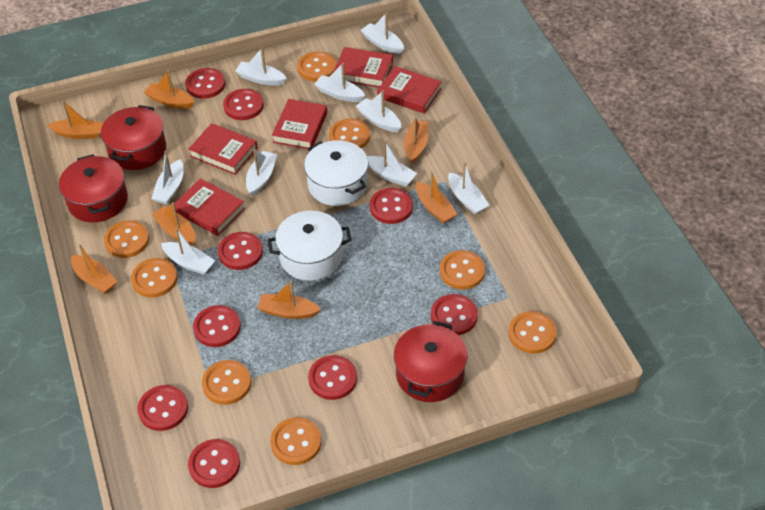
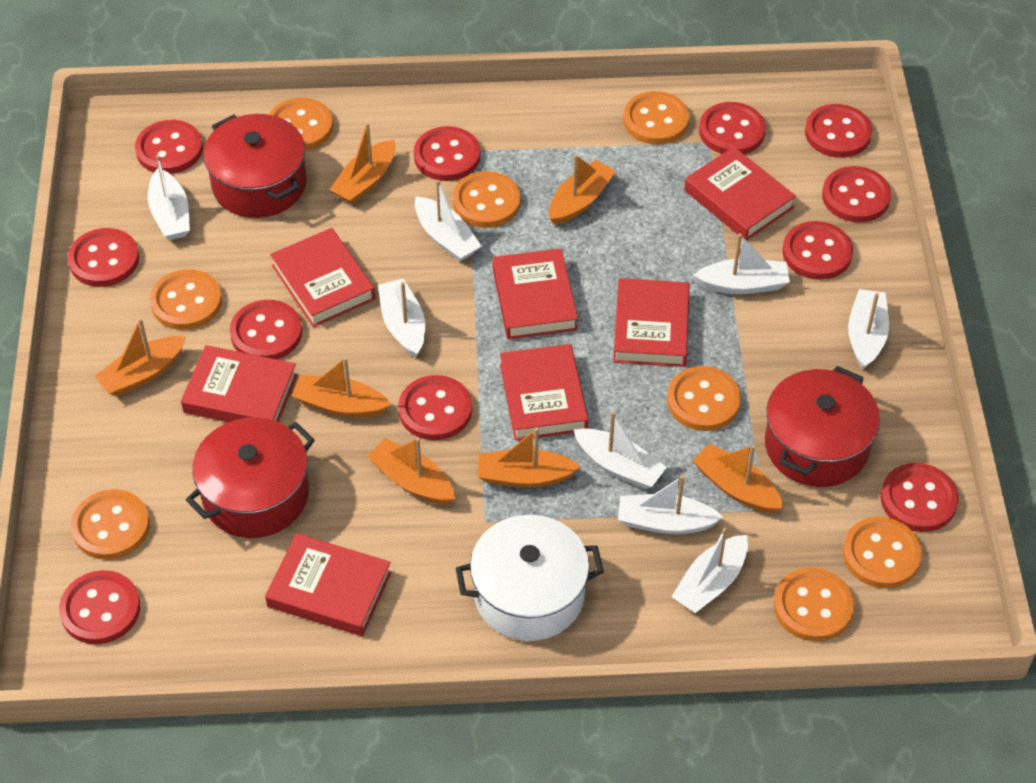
red book: [174,178,245,236] [188,123,258,175] [272,99,327,149] [334,47,393,87] [377,66,442,113] = 5 -> [181,345,297,422] [265,533,392,636] [270,228,375,327] [492,248,578,339] [500,344,588,441] [613,278,690,367] [684,147,796,241] = 7
red button: [137,385,188,431] [185,68,225,99] [188,439,240,488] [193,305,241,347] [218,232,263,270] [223,89,264,120] [308,355,357,400] [370,188,413,224] [431,294,478,335] = 9 -> [59,570,140,644] [68,228,139,287] [135,120,203,174] [230,300,302,360] [398,375,472,440] [414,126,480,181] [699,102,766,154] [783,221,853,280] [805,104,872,158] [822,166,891,222] [881,463,959,532] = 11
white boat: [151,151,184,204] [161,228,215,275] [235,47,287,86] [246,149,277,196] [314,63,365,102] [356,90,402,132] [361,13,404,54] [367,140,417,187] [448,162,490,214] = 9 -> [148,155,190,240] [378,279,425,358] [415,180,481,262] [574,412,667,489] [618,475,723,534] [671,528,748,613] [693,233,790,294] [848,289,889,369] = 8
white pot: [267,211,352,281] [304,140,368,206] = 2 -> [456,515,604,641] = 1

